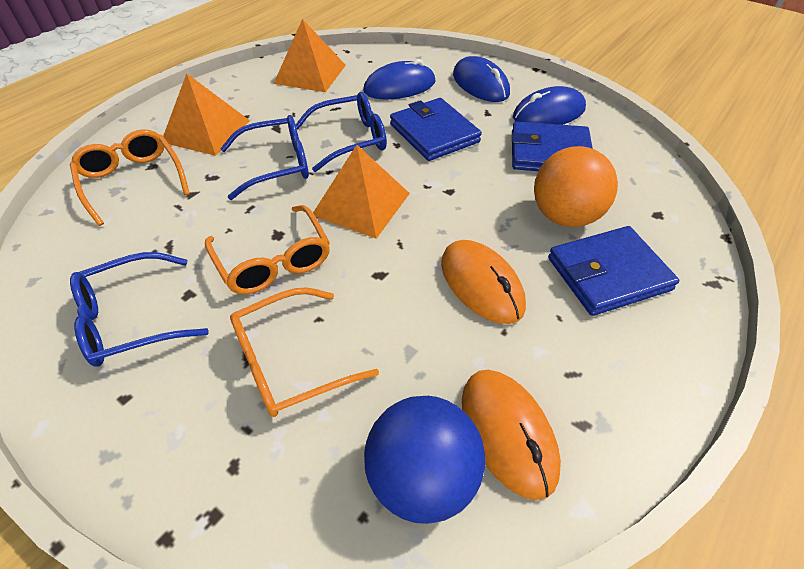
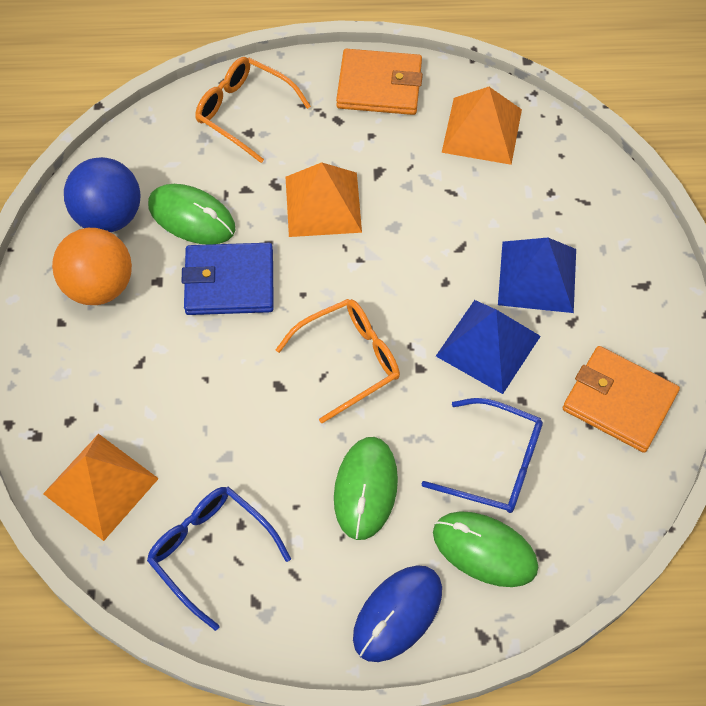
blue glasses: [70,252,209,367] [220,115,309,200] [295,92,387,172] = 3 -> [147,486,291,631] [422,398,543,513] = 2
blue mouse: [363,59,436,99] [453,56,510,102] [513,86,586,125] = 3 -> [353,565,442,662] = 1
blue pyramid: none = 0 -> [436,300,541,394] [498,238,576,313] = 2
blue wallet: [390,98,482,161] [512,121,593,171] [548,226,679,316] = 3 -> [181,243,274,315] = 1
green mouse: none = 0 -> [148,184,235,245] [334,437,398,540] [433,511,538,587] = 3
orange glasses: [70,129,190,226] [205,205,330,295] [230,287,379,417] = 3 -> [195,57,311,163] [275,299,400,423] = 2
orange mouse: [441,240,526,324] [462,370,561,500] = 2 -> none = 0
orange wallet: none = 0 -> [336,49,423,115] [563,346,680,453] = 2

